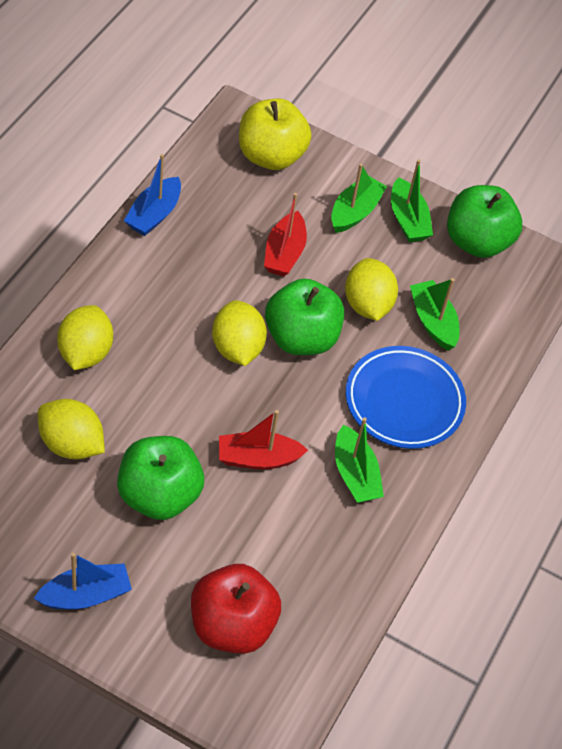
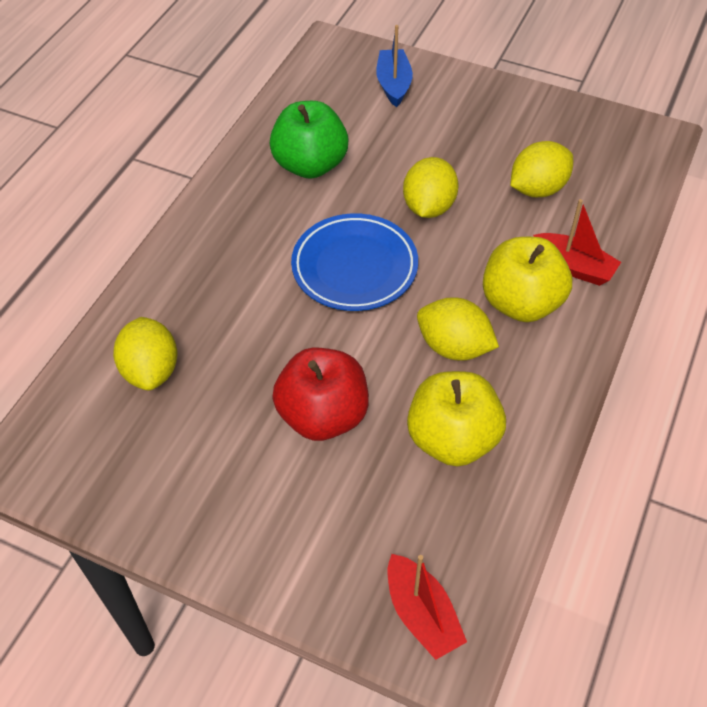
blue boat: [34,553,132,610] [124,154,181,236] = 2 -> [376,25,413,107] = 1
green apple: [117,436,204,520] [265,279,344,355] [447,185,522,258] = 3 -> [270,101,349,179] = 1
green boat: [331,164,387,233] [335,417,384,503] [391,159,433,242] [410,278,460,351] = 4 -> none = 0
yellow apple: [239,99,312,170] = 1 -> [407,371,506,466] [483,237,572,322] = 2

